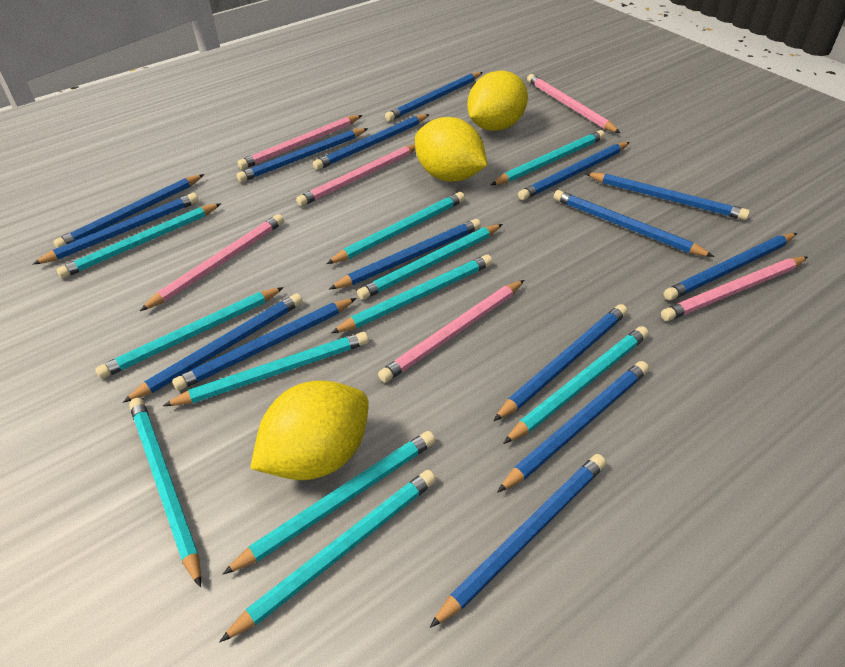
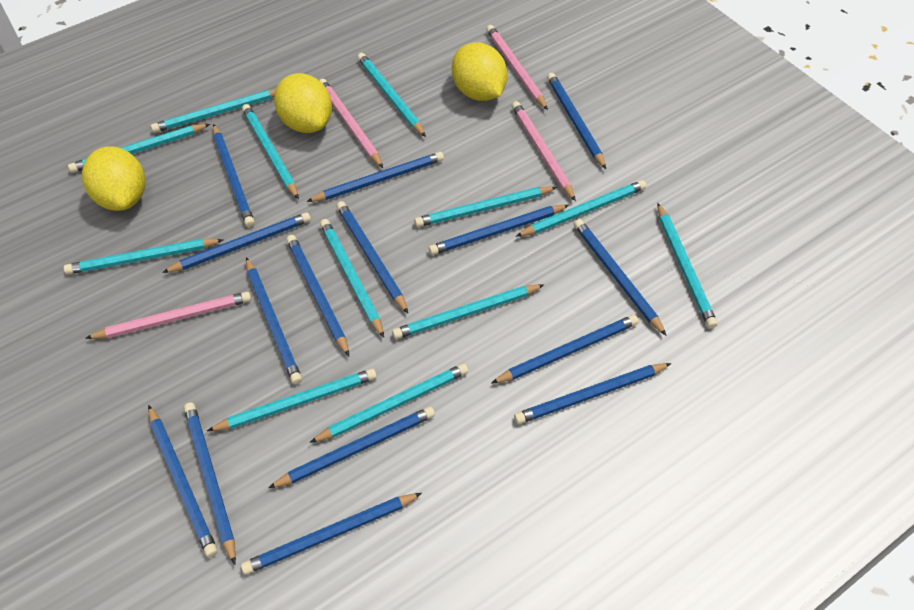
pink pencil: [140,214,284,311] [237,115,362,170] [296,144,416,206] [378,280,524,383] [527,74,620,133] [661,257,808,321] = 6 -> [85,292,251,339] [319,79,383,168] [486,25,548,110] [512,101,576,201] = 4
turquoise pencil: [56,203,221,279] [95,287,284,379] [129,398,201,588] [163,332,369,406] [219,470,436,643] [222,431,436,575] [326,192,465,264] [331,255,493,333] [357,224,503,300] [491,130,605,185] [503,326,649,444] = 11 -> [64,239,223,274] [68,124,210,173] [151,89,276,133] [207,368,377,431] [242,104,299,199] [309,363,468,443] [320,219,384,338] [357,53,426,137] [392,284,544,339] [414,187,557,227] [516,180,646,237] [657,203,717,328] = 12

